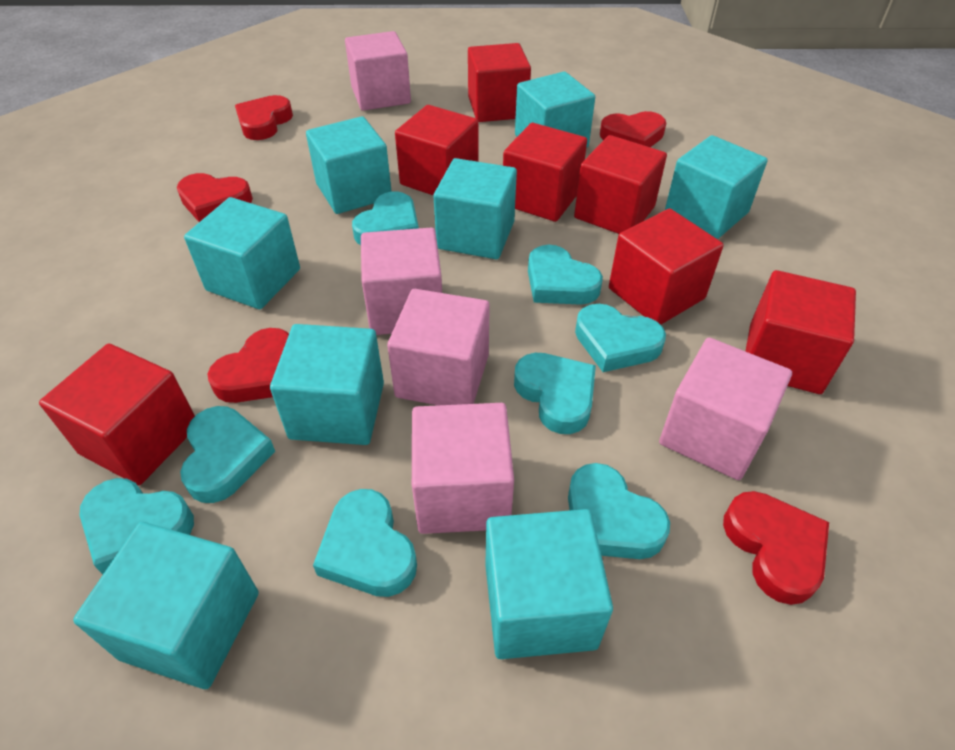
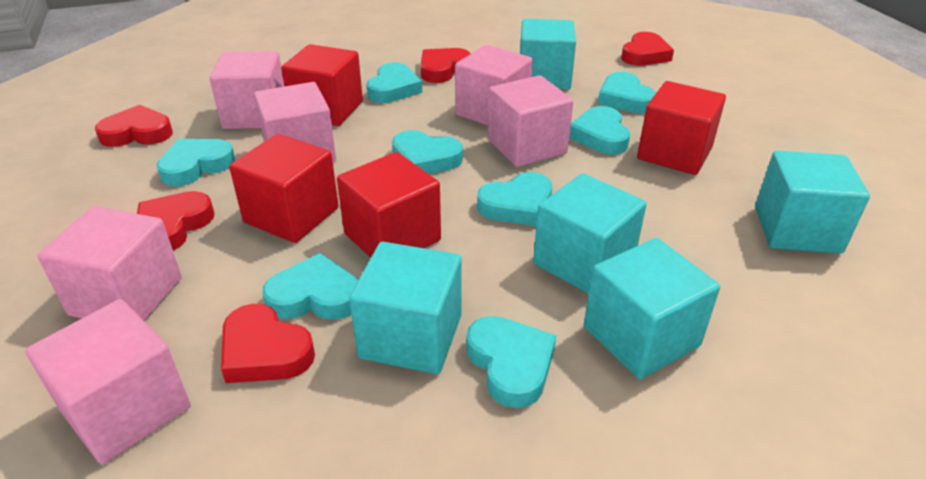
pink cube: [345,31,411,111] [361,228,442,335] [387,289,490,405] [412,403,514,534] [659,338,792,480] = 5 -> [25,299,191,464] [37,206,182,321] [209,51,285,129] [254,82,336,163] [455,45,533,126] [488,75,573,167] = 6
red cube: [39,344,195,485] [395,105,479,196] [468,43,531,122] [503,123,587,222] [574,135,667,234] [609,209,724,325] [746,270,856,394] = 7 -> [229,134,339,243] [281,44,363,126] [337,152,441,258] [637,81,726,175] = 4
turquoise cube: [73,522,259,689] [184,197,300,309] [270,324,384,445] [306,116,392,214] [434,158,517,259] [485,509,613,659] [515,72,595,148] [665,135,768,239] = 8 -> [350,242,462,374] [520,19,576,90] [533,173,647,294] [584,238,720,379] [755,151,870,254] = 5

